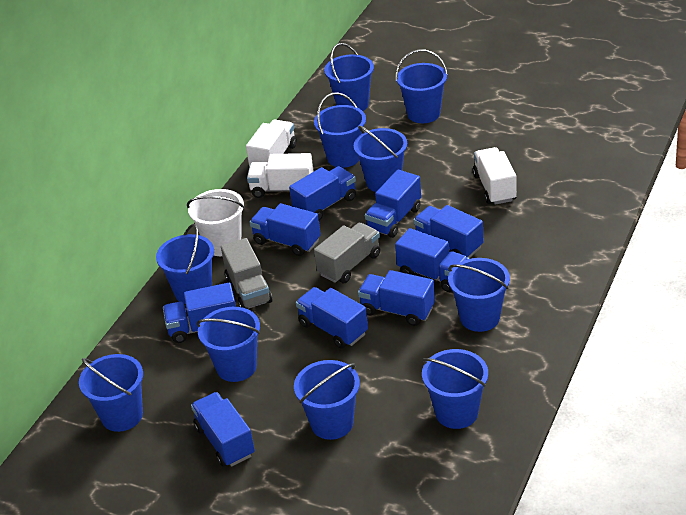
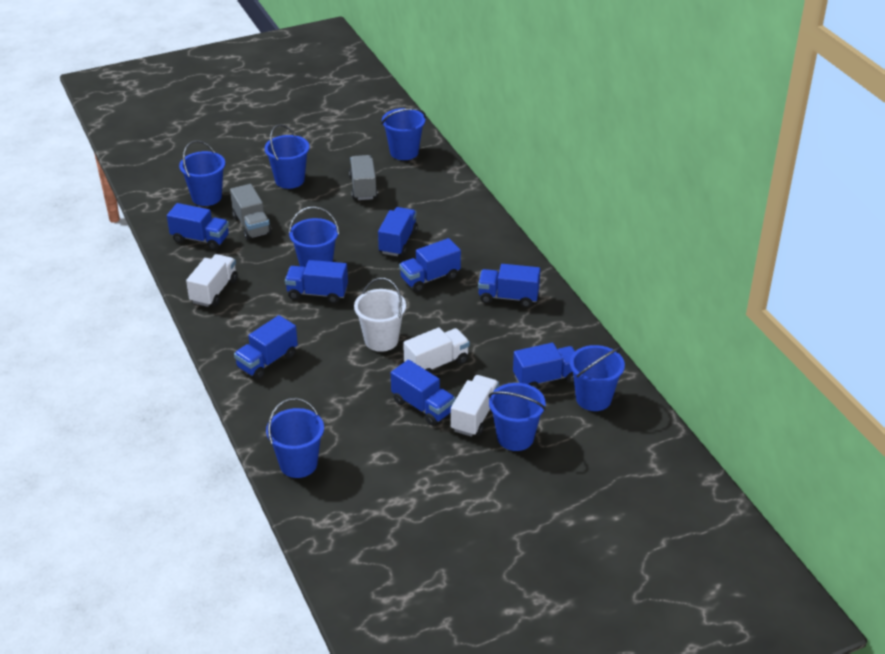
blue bucket: [79,354,143,432] [156,224,214,304] [197,307,260,382] [294,360,360,440] [314,92,366,168] [324,43,374,111] [354,126,407,192] [396,49,448,123] [422,349,488,429] [448,258,510,332] = 10 -> [179,140,226,206] [264,124,310,189] [266,398,324,478] [289,206,339,267] [381,108,426,160] [489,383,546,451] [570,345,625,411] = 7
blue truck: [163,283,236,343] [191,392,255,467] [250,203,321,256] [289,166,356,220] [296,287,368,349] [358,270,435,326] [365,169,421,238] [395,228,469,292] [414,205,483,258] = 9 -> [167,203,229,250] [234,315,298,379] [285,260,348,303] [378,207,418,256] [391,360,455,426] [399,238,461,292] [478,264,541,307] [513,343,575,389] = 8

